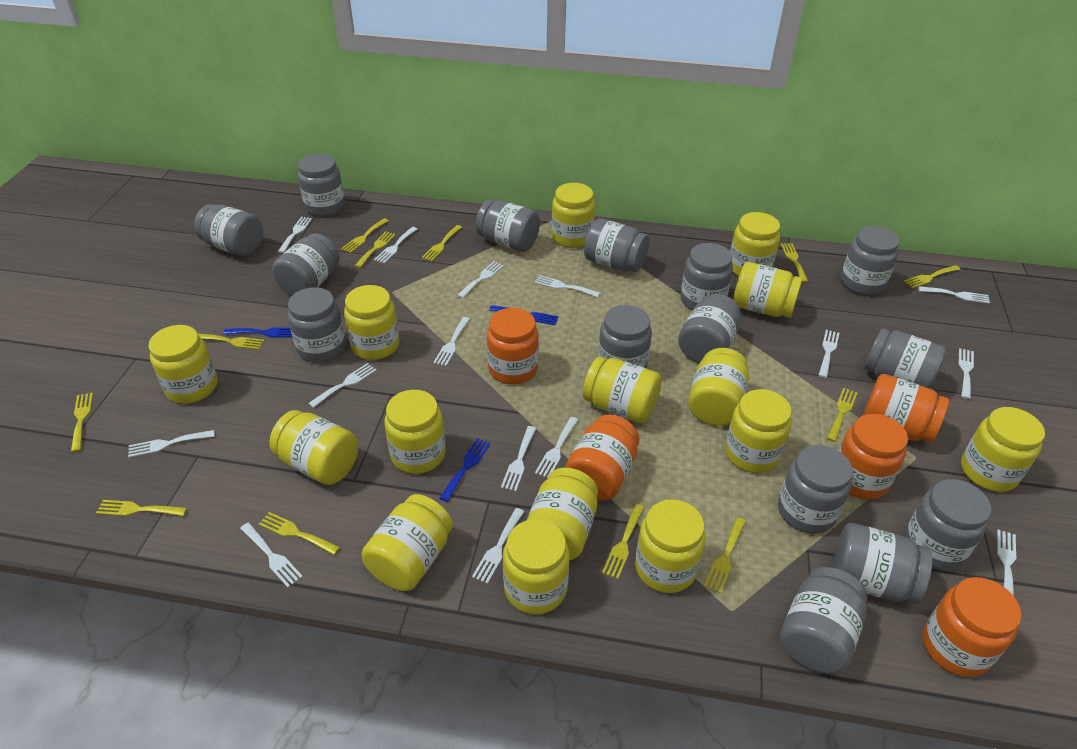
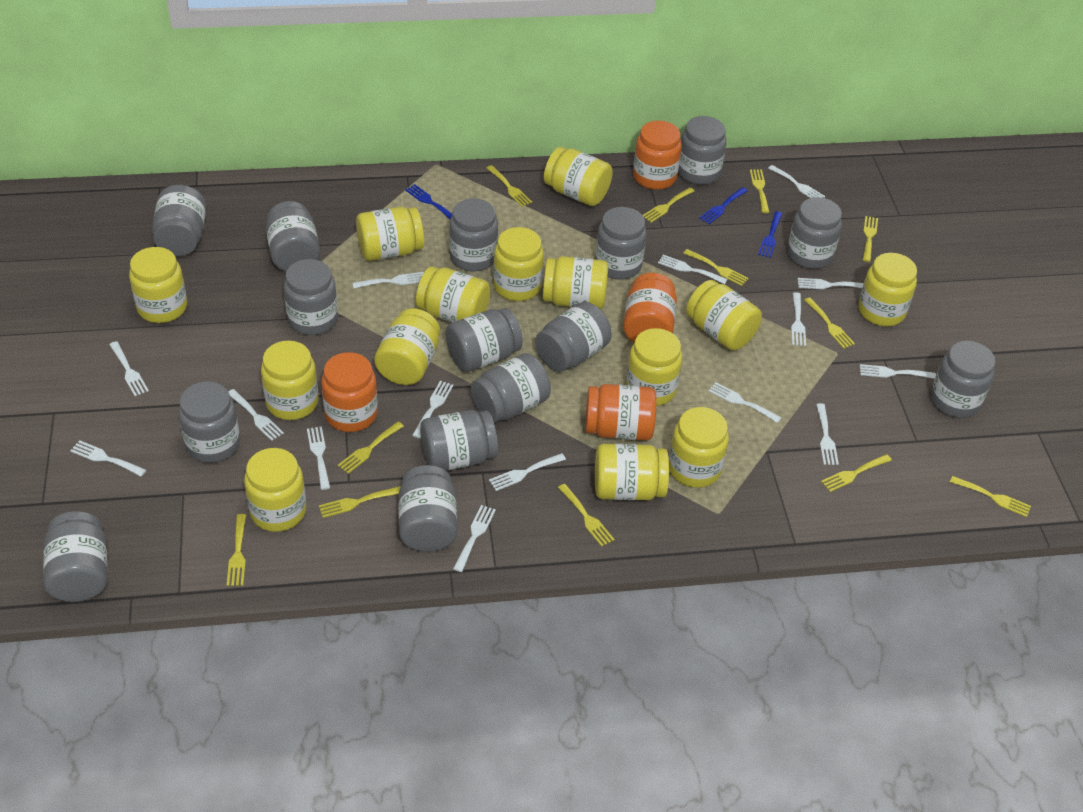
orange jar: [487,308,539,384] [565,415,640,501] [839,414,908,500] [863,374,949,443] [923,577,1021,677] = 5 -> [321,352,378,432] [585,384,656,440] [623,273,677,343] [633,121,682,190] = 4
yellow jar: [148,325,218,404] [269,410,358,485] [344,285,399,360] [361,494,453,591] [384,390,446,474] [503,519,570,615] [527,468,598,561] [552,183,595,248] [583,356,662,423] [635,499,706,593] [688,348,749,426] [725,389,791,473] [730,212,780,276] [733,262,802,318] [961,407,1045,492] = 15 -> [129,247,187,323] [244,448,306,532] [261,341,319,420] [356,207,424,261] [374,308,440,385] [416,266,490,323] [493,227,544,301] [543,256,608,309] [544,147,613,206] [595,444,669,500] [626,328,682,406] [669,407,729,488] [686,280,762,350] [858,253,917,326] = 14

